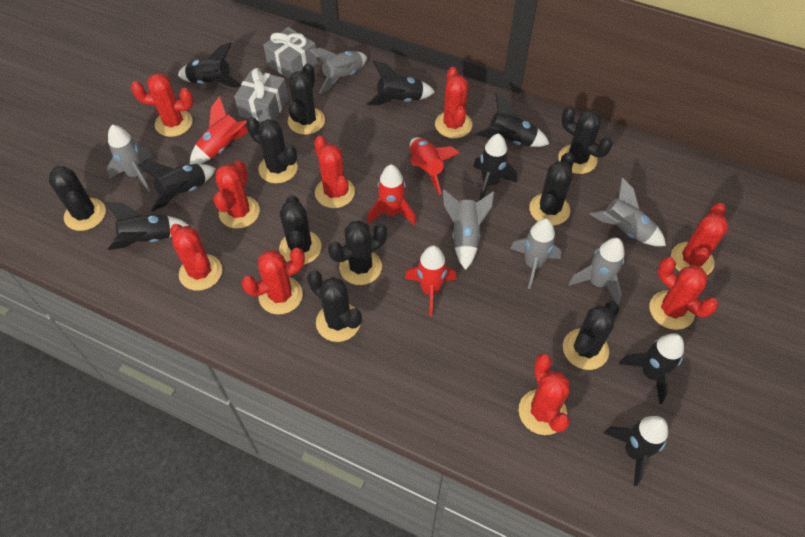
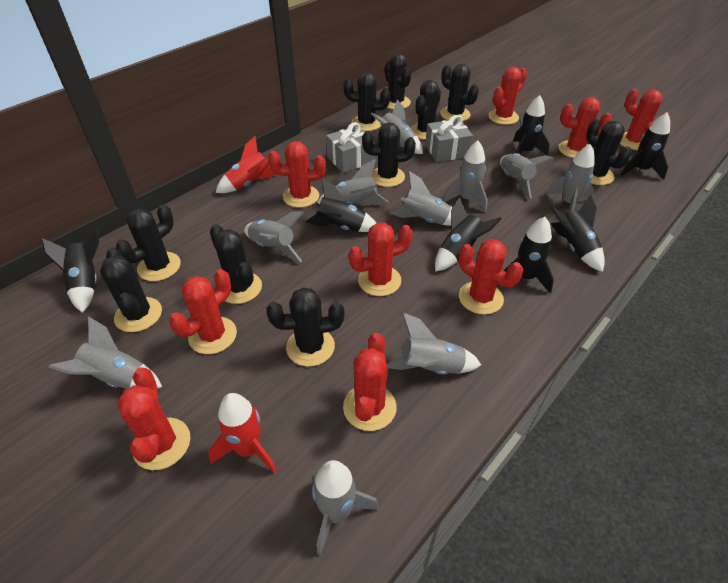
black cactus: [49,166,106,231] [246,117,298,183] [279,195,321,264] [288,63,325,135] [307,270,362,342] [328,220,387,285] [529,152,574,226] [558,106,612,174] [563,302,620,370] = 9 -> [100,247,162,332] [116,204,181,281] [210,224,262,304] [266,287,344,367] [343,72,390,131] [362,123,416,187] [385,53,411,109] [411,80,441,140] [440,64,479,121] [587,119,632,185] = 10
black rocket: [105,202,189,250] [138,162,216,212] [178,42,241,87] [367,60,435,105] [473,133,517,201] [476,93,549,147] [604,416,668,486] [619,333,684,404] = 8 -> [42,228,99,313] [305,179,376,232] [435,197,501,271] [504,217,554,293] [513,95,549,155] [550,195,605,272] [621,112,670,179] = 7
grey rocket: [107,125,152,192] [309,48,367,94] [443,190,494,270] [510,218,562,289] [568,238,625,304] [589,178,666,246] = 6 -> [48,317,162,389] [244,211,304,262] [312,460,379,556] [317,159,389,206] [371,99,423,154] [387,313,481,375] [389,171,452,226] [443,141,488,212] [500,153,554,198] [546,144,595,211] = 10
red rocket: [190,96,248,165] [367,165,416,225] [405,246,457,317] [410,137,460,194] = 4 -> [208,393,277,474] [216,136,277,193] = 2

